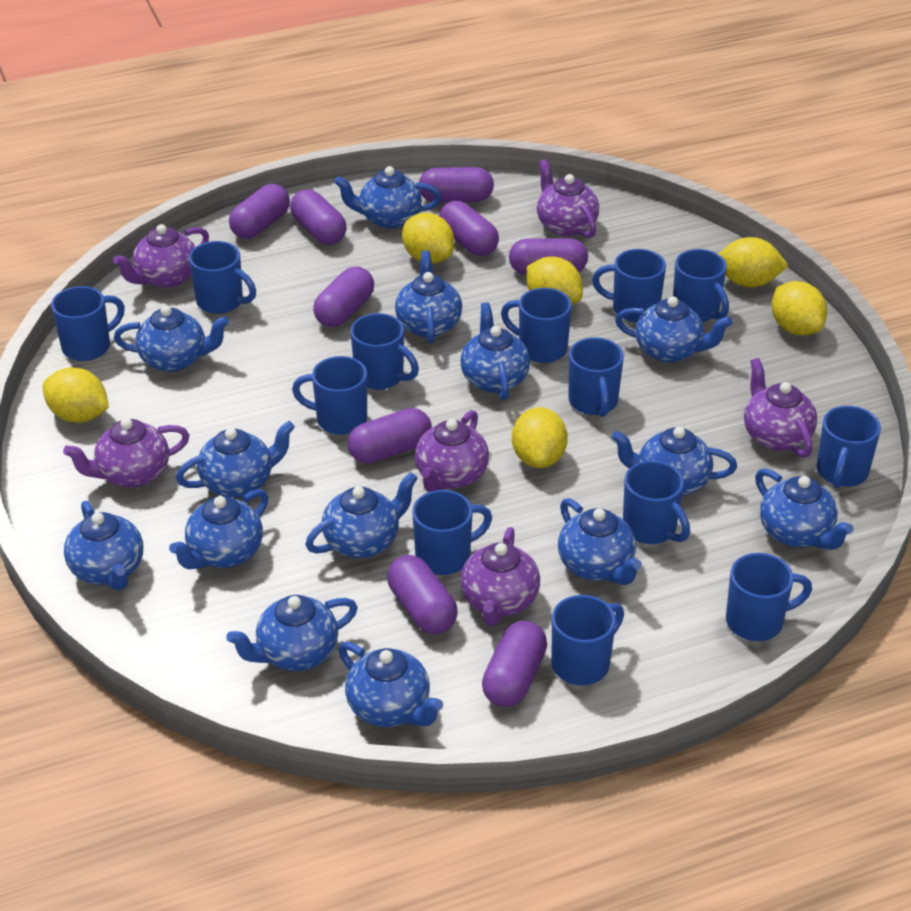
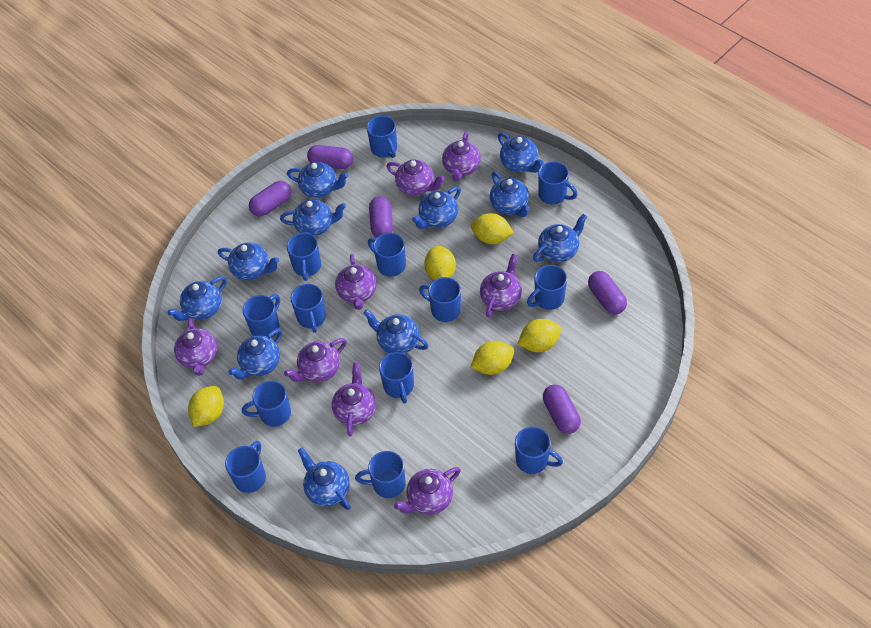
blue teapot: [64,501,143,591] [114,305,229,372] [169,489,269,569] [176,421,295,498] [227,595,358,671] [305,472,418,558] [334,166,441,229] [338,642,443,727] [395,250,462,344] [460,302,530,400] [558,498,642,585] [611,427,737,496] [615,296,733,363] [755,468,854,550] = 14 -> [167,276,227,321] [218,243,279,280] [228,328,282,379] [280,200,346,236] [287,162,348,198] [298,448,351,510] [363,309,428,354] [412,186,461,229] [490,172,530,217] [498,133,544,173] [533,214,587,262] = 11
purple capsule: [229,184,290,239] [290,189,347,245] [313,266,374,327] [348,408,432,464] [387,555,458,634] [419,167,494,203] [439,201,499,256] [482,621,547,707] [509,238,588,275] = 9 -> [249,181,292,217] [307,145,353,169] [369,196,393,238] [543,384,581,434] [588,271,627,314] = 5
purple teapot: [63,418,190,488] [113,224,209,288] [415,410,489,492] [460,527,540,626] [537,159,599,238] [744,358,817,458] = 6 -> [174,318,217,376] [284,338,347,382] [332,362,376,436] [335,254,377,310] [386,160,445,196] [394,467,461,515] [442,132,481,181] [480,254,522,317] = 8
yellow lemon: [43,367,109,423] [402,213,455,264] [512,407,568,468] [526,256,583,305] [719,237,789,287] [771,281,827,336] = 6 -> [188,386,224,427] [424,246,456,280] [470,213,514,244] [471,341,514,375] [517,319,561,352] = 5

